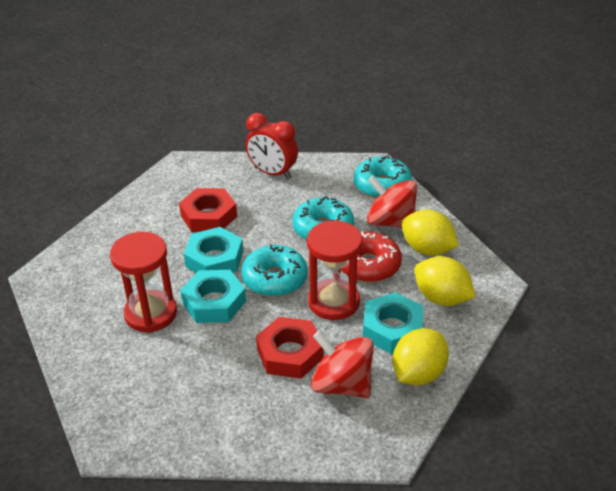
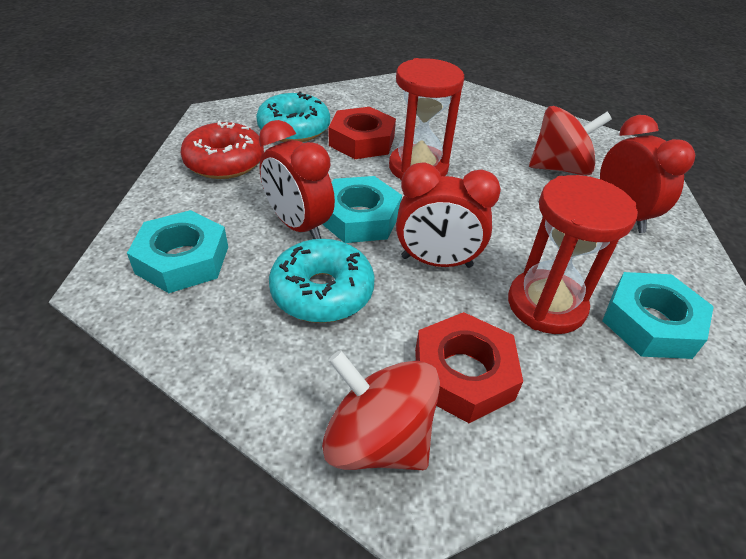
red clock: [246,113,298,179] = 1 -> [259,120,335,239] [396,163,501,268] [600,115,695,233] = 3
turquoise donut: [241,244,308,297] [293,196,354,240] [354,156,412,198] = 3 -> [256,91,330,142] [269,239,375,323] = 2
yellow lemon: [393,328,449,386] [402,209,459,256] [414,256,476,306] = 3 -> none = 0

